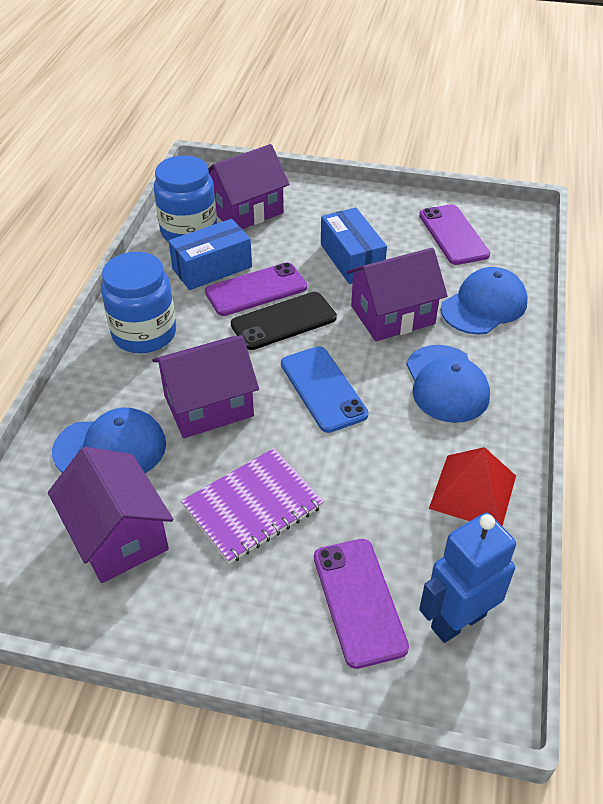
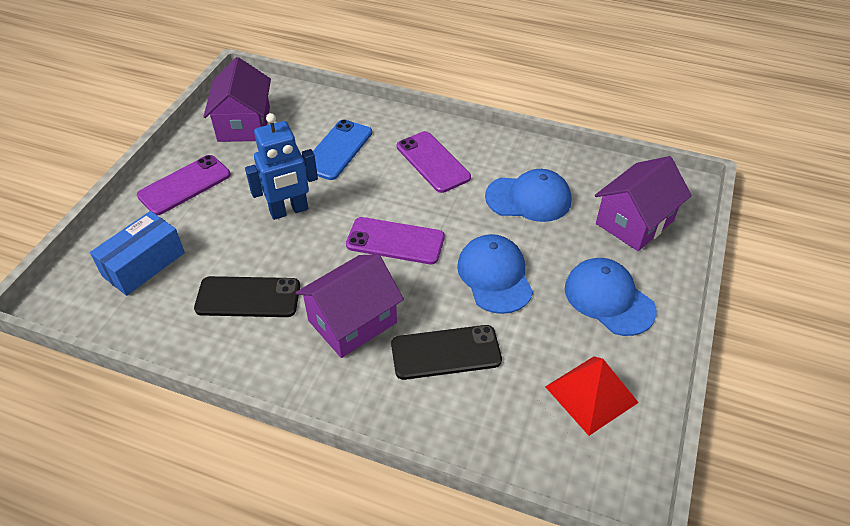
black phone: [231,292,337,350] = 1 -> [194,276,300,317] [391,325,502,380] = 2
blue box: [169,219,252,290] [321,207,387,284] = 2 -> [90,211,185,296] = 1
blue jar: [101,252,176,353] [154,155,217,242] = 2 -> none = 0
purple house: [48,447,173,583] [152,335,259,438] [208,144,289,229] [346,248,448,341] = 4 -> [203,57,271,142] [296,254,404,358] [595,156,692,251] = 3
purple notebook: [181,448,324,564] = 1 -> none = 0

